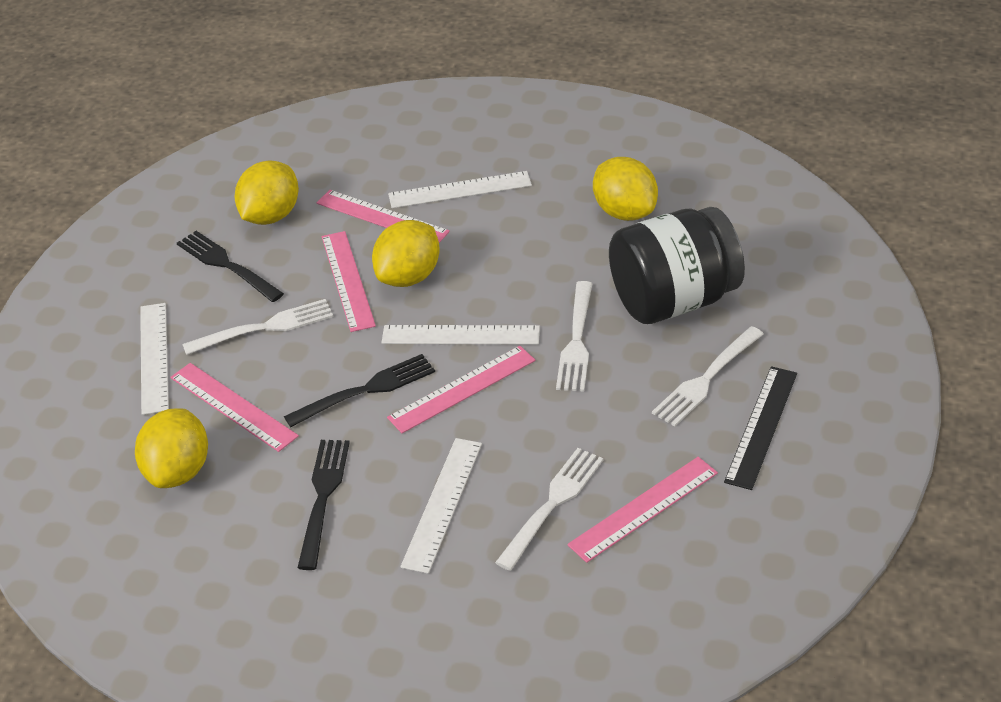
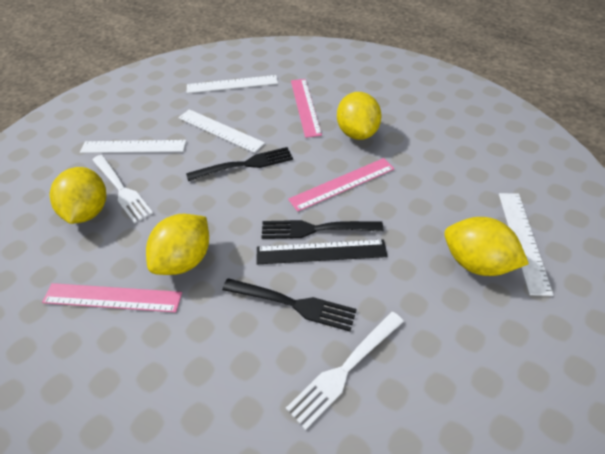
black jar: [609,207,745,324] = 1 -> none = 0
pink ruler: [170,363,299,452] [317,190,450,243] [322,231,376,332] [387,346,536,433] [567,457,718,563] = 5 -> [42,283,182,312] [288,158,394,212] [291,79,322,138] = 3
white fork: [182,299,333,355] [495,448,603,571] [556,281,593,391] [652,326,764,426] = 4 -> [92,155,153,223] [286,312,404,430] = 2

